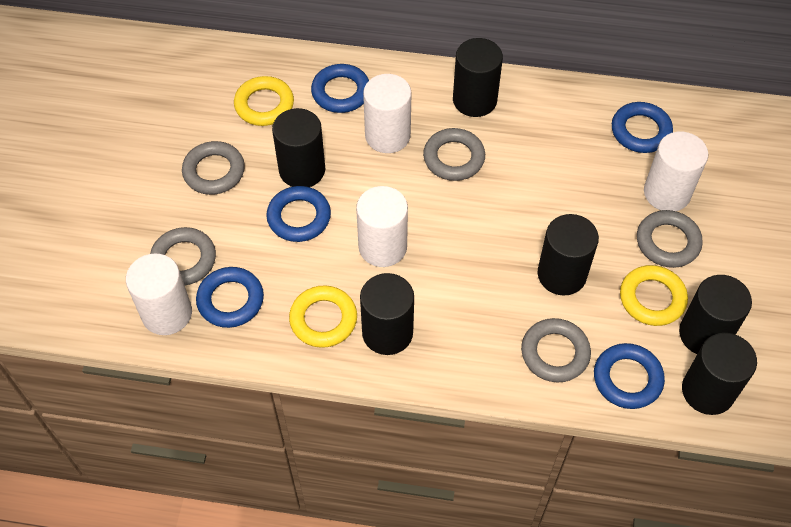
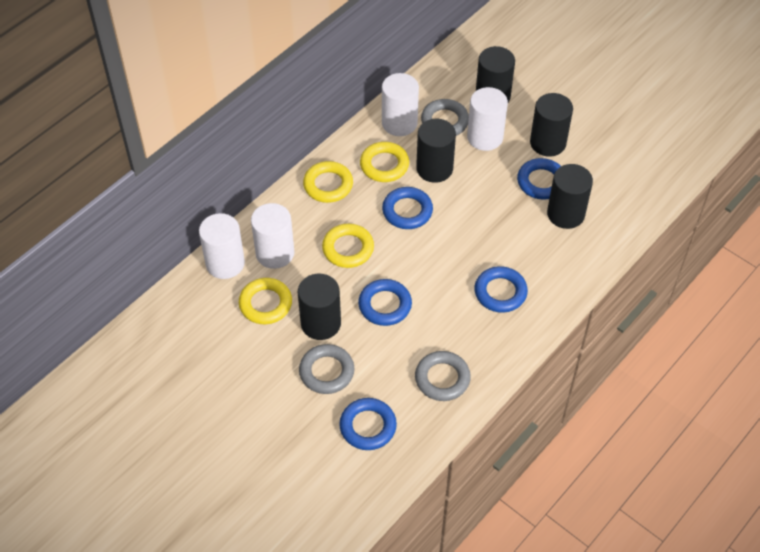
black cylinder: [272,108,325,187] [360,273,414,355] [453,38,503,117] [538,214,599,296] [679,275,752,354] [682,333,757,415] = 6 -> [298,274,341,340] [416,119,456,183] [476,46,515,102] [530,93,573,157] [547,164,593,229] = 5
grey ring: [150,227,216,285] [182,141,245,195] [423,128,485,181] [521,318,591,382] [637,210,703,268] = 5 -> [299,344,355,394] [415,351,471,401] [421,99,469,136] = 3
yellow ring: [234,76,294,126] [289,285,357,348] [620,265,688,326] = 3 -> [239,278,292,324] [303,161,353,203] [322,224,374,268] [360,142,409,182] = 4

